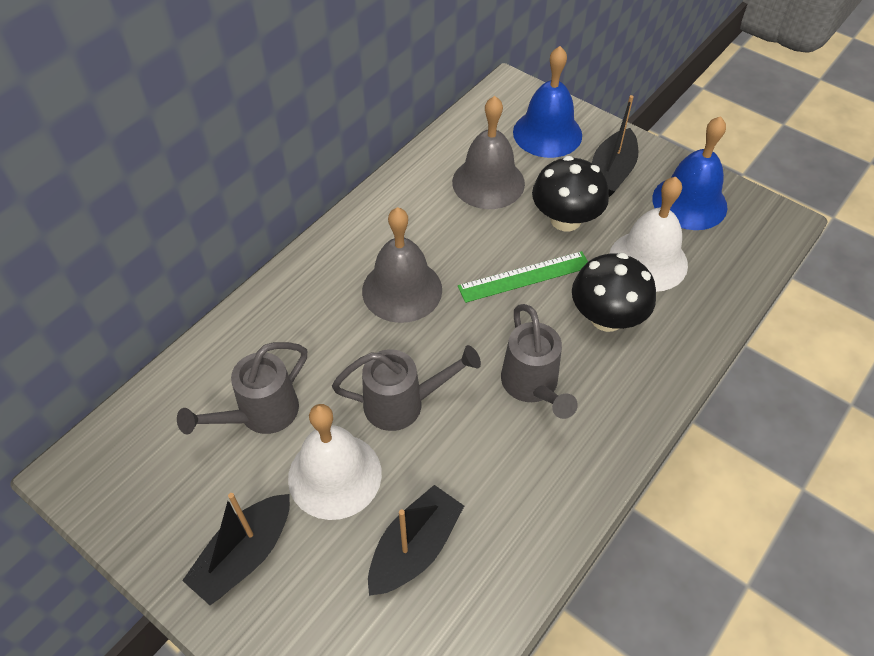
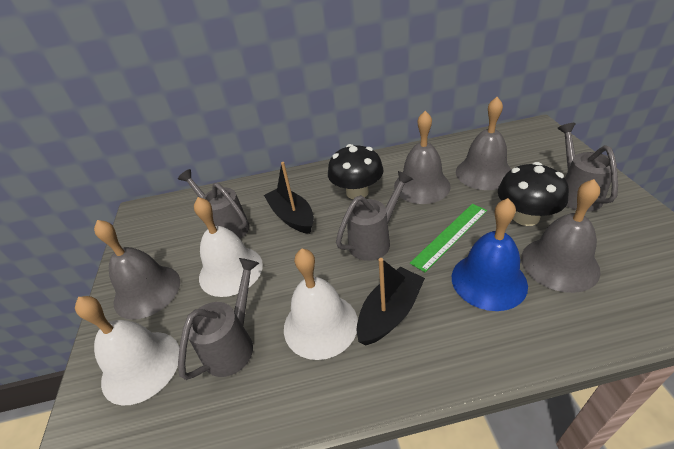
black boat: [182,493,290,605] [368,485,464,596] [592,95,638,197] = 3 -> [264,162,314,234] [356,258,425,345] = 2
blue bell: [513,46,582,158] [652,116,727,230] = 2 -> [452,198,528,311] = 1
grey bell: [362,207,442,323] [452,96,525,209] = 2 -> [94,220,180,320] [394,111,451,204] [456,97,511,190] [521,179,601,293] = 4
grey watering can: [177,342,307,434] [332,345,481,431] [501,304,578,419] = 3 -> [178,169,250,239] [178,258,259,380] [336,171,413,261] [557,123,618,212] = 4
white bell: [288,404,382,520] [609,177,688,292] = 2 -> [75,296,179,405] [194,197,263,297] [284,249,358,360] = 3

